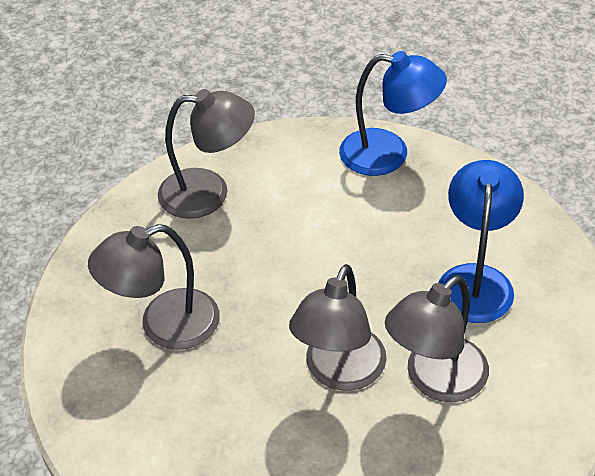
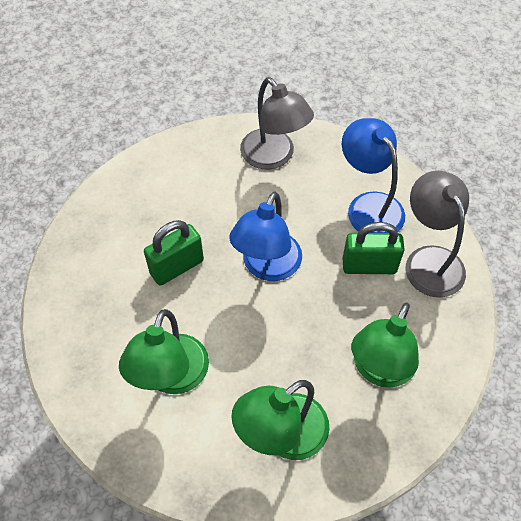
green lamp: none = 0 -> [119,309,209,394] [231,380,329,460] [351,303,419,388] = 3
green padlock: none = 0 -> [144,220,204,286] [342,222,405,274] = 2
grey lamp: [88,224,220,350] [158,89,255,219] [289,264,387,391] [385,275,489,402] = 4 -> [240,77,314,170] [406,171,469,298] = 2

